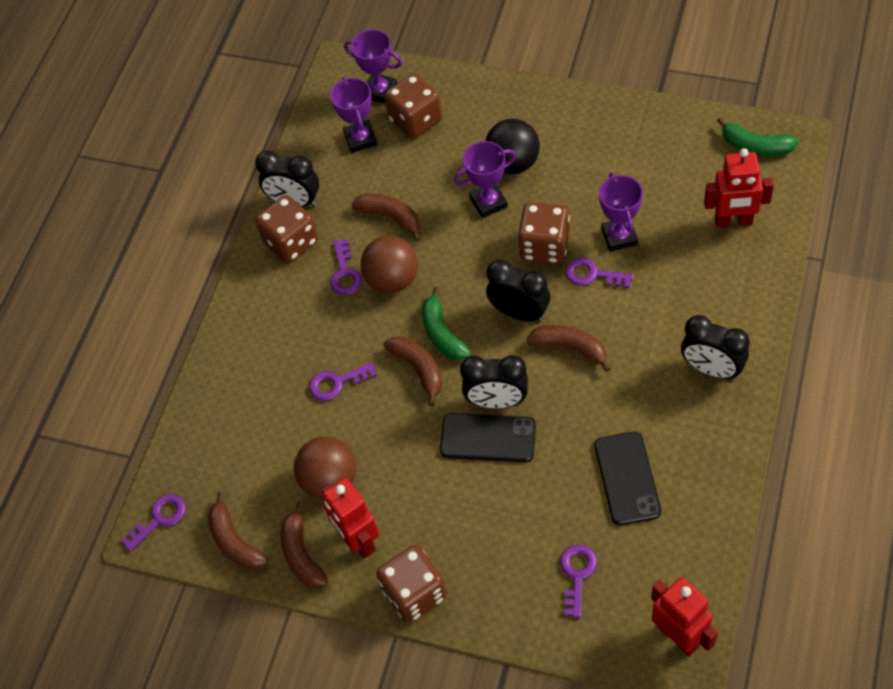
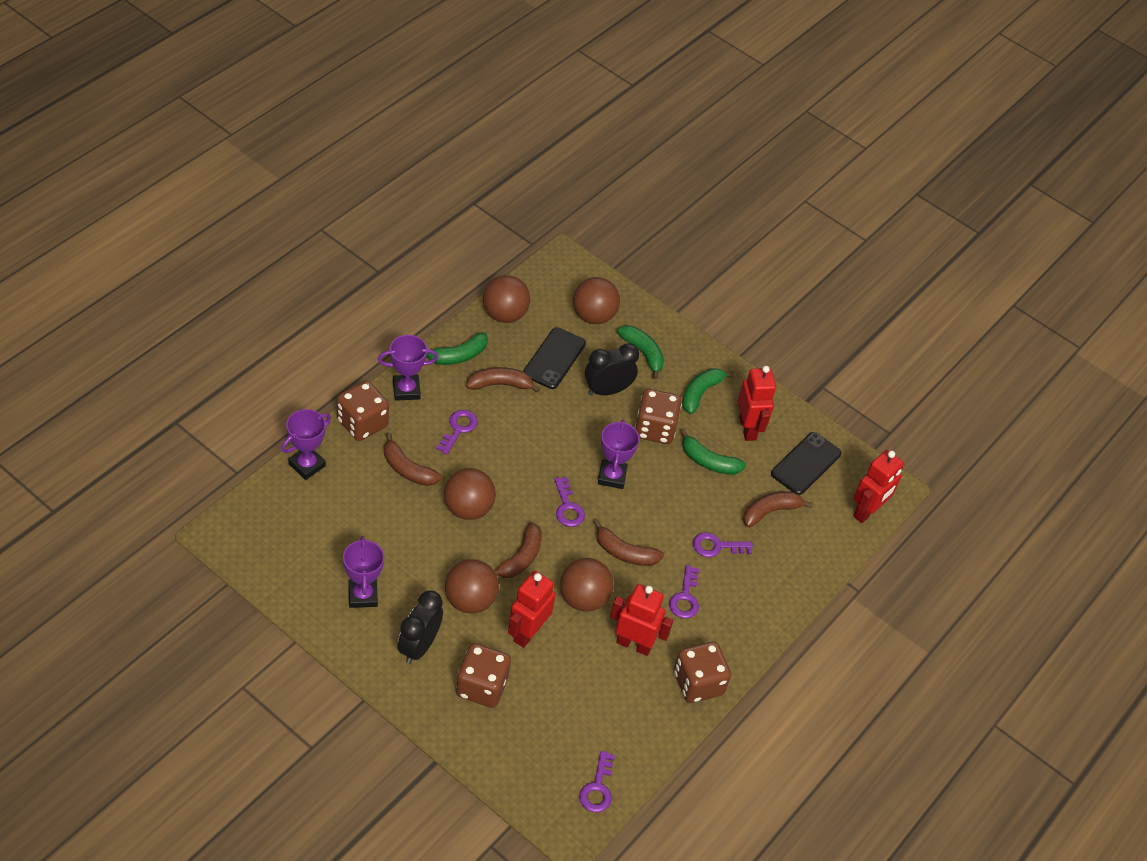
black ball: [485,119,540,174] = 1 -> none = 0
black clock: [255,150,319,207] [460,355,528,409] [486,259,550,322] [681,315,750,379] = 4 -> [398,591,443,664] [585,343,639,395] = 2
brown ball: [294,437,356,499] [361,236,418,293] = 2 -> [444,468,496,520] [445,559,499,613] [483,275,530,323] [560,558,613,612] [573,277,620,324] = 5
green banana: [422,287,471,360] [717,117,799,156] = 2 -> [427,332,488,365] [617,325,664,379] [680,429,746,475] [682,368,734,414] = 4
red robot: [322,478,379,558] [651,577,718,656] [704,148,774,228] = 3 -> [508,571,555,648] [610,584,673,656] [738,366,776,441] [853,450,904,523] = 4

